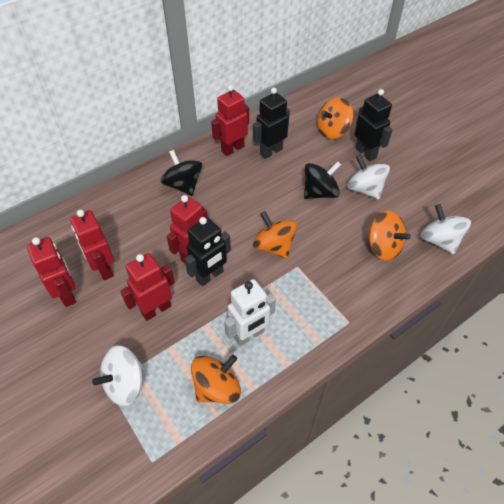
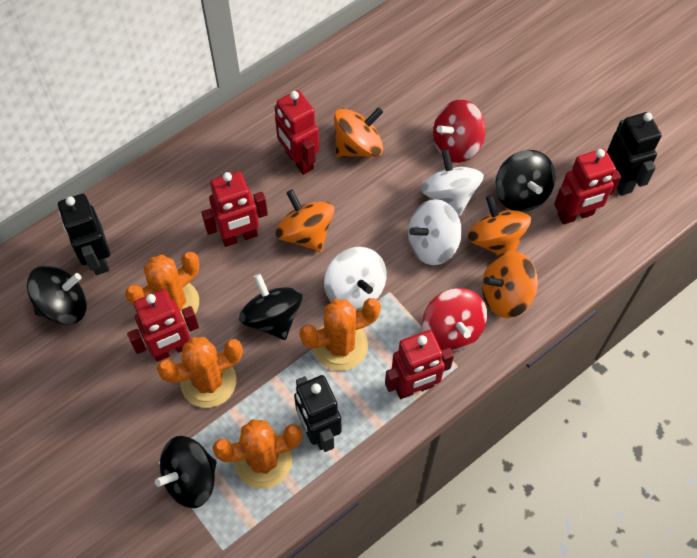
black spinning top: [160,150,202,196] [304,161,341,199] = 2 -> [27,266,87,325] [155,436,216,508] [239,274,303,340] [495,150,555,212] = 4
orange cactus: none = 0 -> [125,251,199,323] [157,337,243,408] [213,419,303,489] [299,298,381,371] = 4
red spinning top: none = 0 -> [422,288,487,351] [433,100,486,163] = 2
white robot: [224,279,276,346] = 1 -> none = 0

